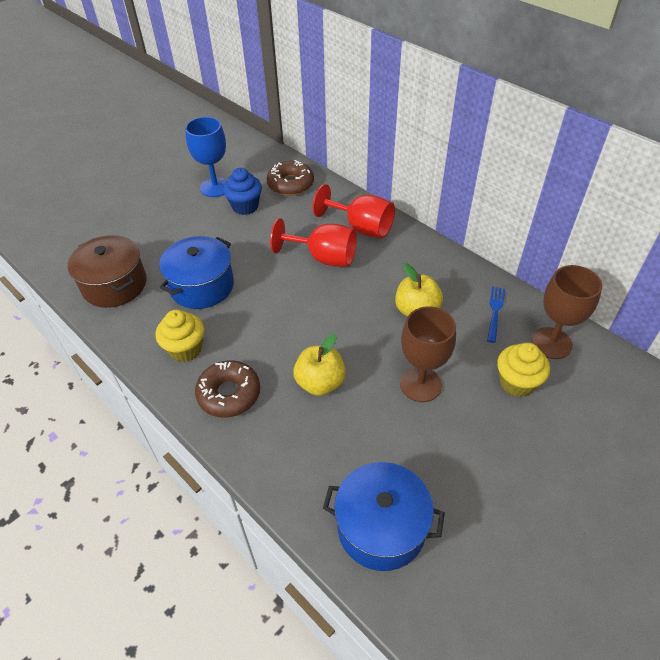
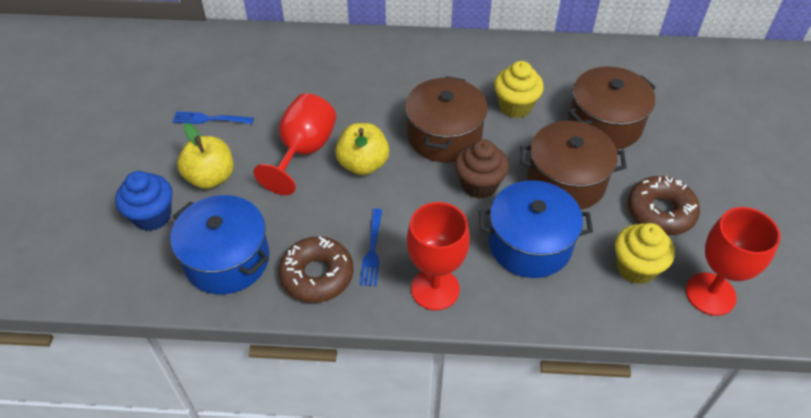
blue fork: [487,287,505,343] = 1 -> [172,111,254,124] [360,209,382,286] = 2
blue goblet: [185,117,227,197] = 1 -> none = 0
brown cupcake: none = 0 -> [455,139,509,199] = 1
brown goblet: [400,306,456,402] [531,265,602,359] = 2 -> none = 0
brown pot: [68,235,147,308] = 1 -> [405,76,488,163] [520,121,627,210] [568,66,656,150] = 3
red goblet: [270,218,357,267] [313,184,395,238] = 2 -> [254,93,336,195] [407,202,470,311] [686,207,780,316] = 3

